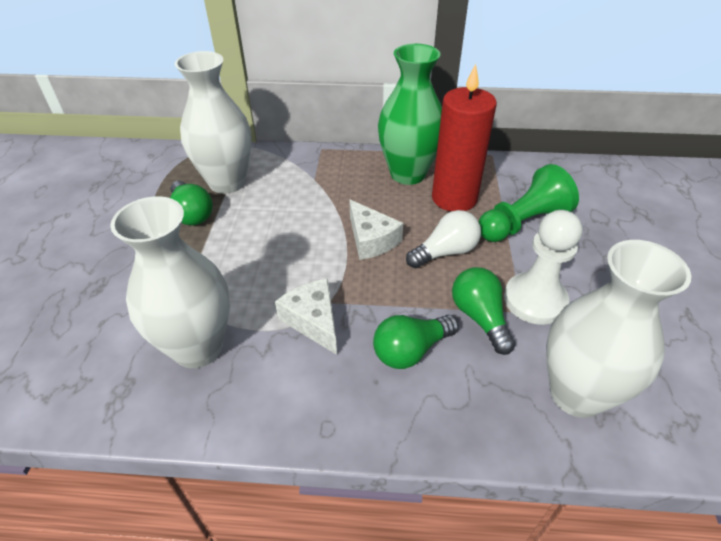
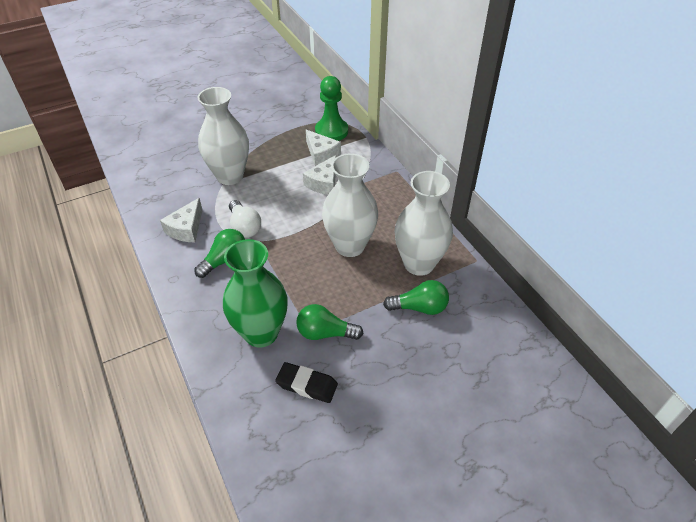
black eraser: none = 0 -> [275,362,338,403] = 1
red candle: [432,64,497,211] = 1 -> none = 0
white cheese: [275,279,337,355] [349,199,403,260] = 2 -> [160,198,202,242] [303,155,336,195] [306,130,341,166] = 3
white pawn: [504,210,582,325] = 1 -> none = 0

